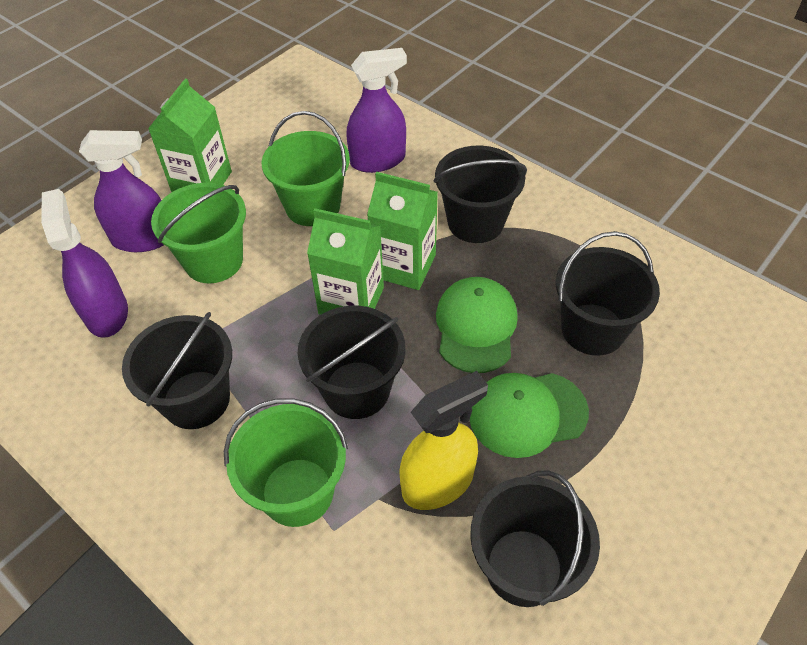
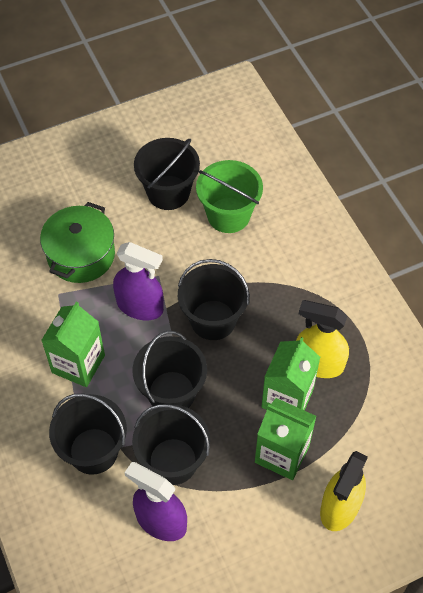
green bucket: [151,183,246,283] [224,398,348,527] [261,111,350,226] = 3 -> [196,160,263,233] = 1
green cap: [436,277,518,373] [470,373,589,458] = 2 -> none = 0
green pot: none = 0 -> [40,202,115,283] = 1
purple spray bottle: [41,189,128,338] [79,130,164,252] [346,48,407,173] = 3 -> [113,242,164,320] [124,462,187,541] = 2
yellow spray bottle: [399,371,488,510] = 1 -> [296,300,349,378] [320,451,368,531] = 2

